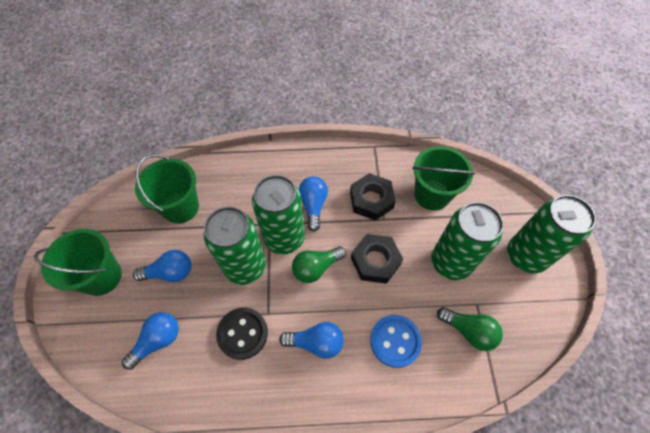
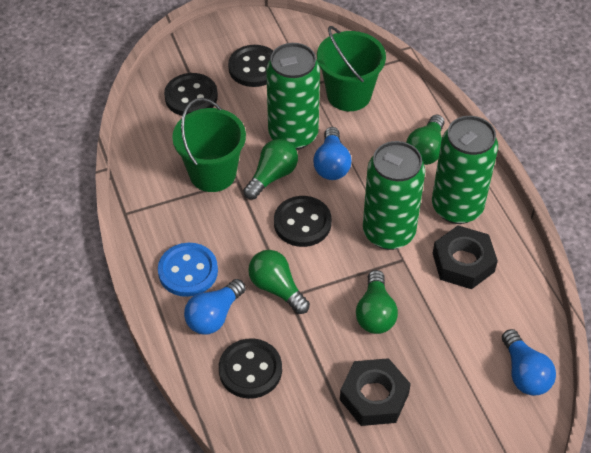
black button: [216,307,268,360] = 1 -> [164,73,218,116] [219,338,282,399] [228,45,273,87] [274,196,332,247] = 4
blue light bulb: [122,312,179,370] [133,250,192,282] [279,322,344,359] [299,176,328,232] = 4 -> [184,279,246,335] [313,127,351,180] [502,329,556,396] = 3
green bucket: [34,229,122,296] [135,154,199,224] [412,146,475,210] = 3 -> [172,98,246,192] [317,26,386,111] = 2
green can: [203,207,266,285] [252,175,305,255] [431,202,504,280] [507,195,596,274] = 4 -> [266,43,320,150] [363,141,425,250] [432,116,498,224] = 3
green light bulb: [292,246,346,283] [437,307,503,351] = 2 -> [243,139,298,199] [248,250,310,314] [356,270,398,334] [406,114,445,165] = 4

